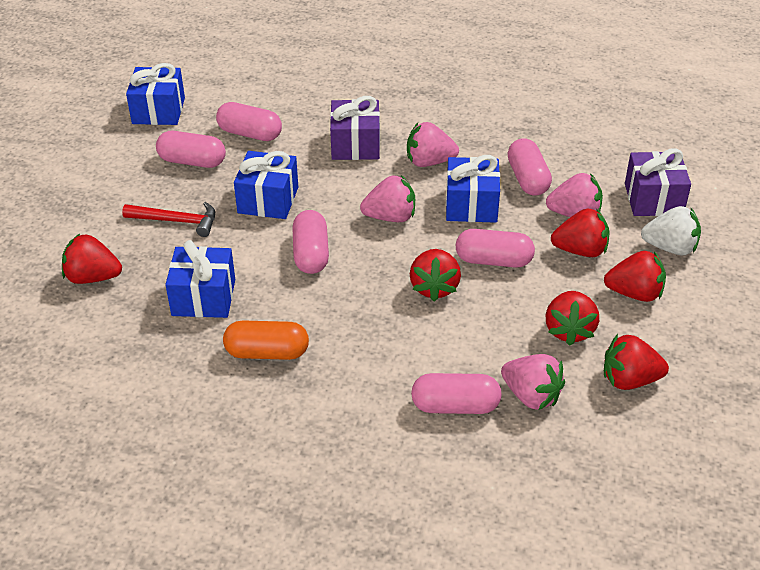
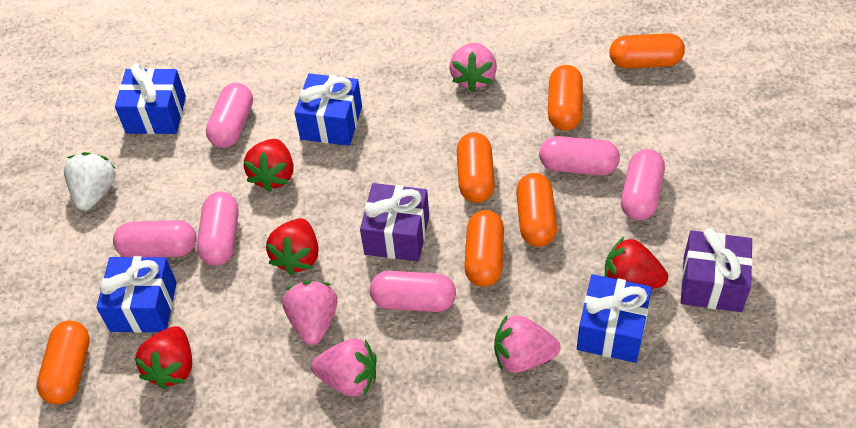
orange capsule: [223,320,309,360] = 1 -> [37,321,90,404] [457,132,495,203] [464,210,504,287] [516,173,557,247] [548,65,583,131] [609,33,685,69] = 6
red hammer: [122,202,215,237] = 1 -> none = 0
red strawberry: [62,234,122,284] [410,249,461,301] [546,291,599,346] [551,208,610,257] [604,251,666,302] [604,334,669,390] = 6 -> [134,326,192,389] [244,139,294,192] [266,218,319,275] [605,237,668,289] = 4

